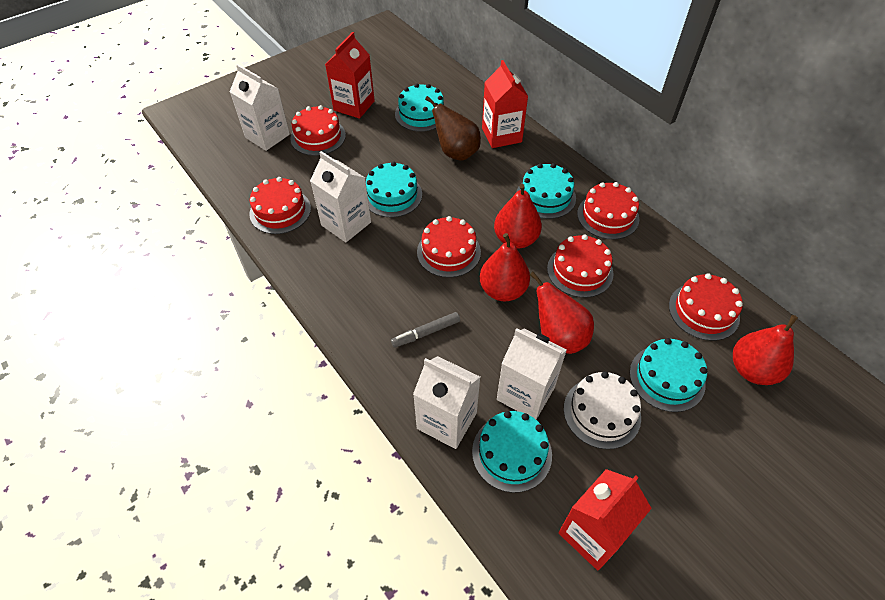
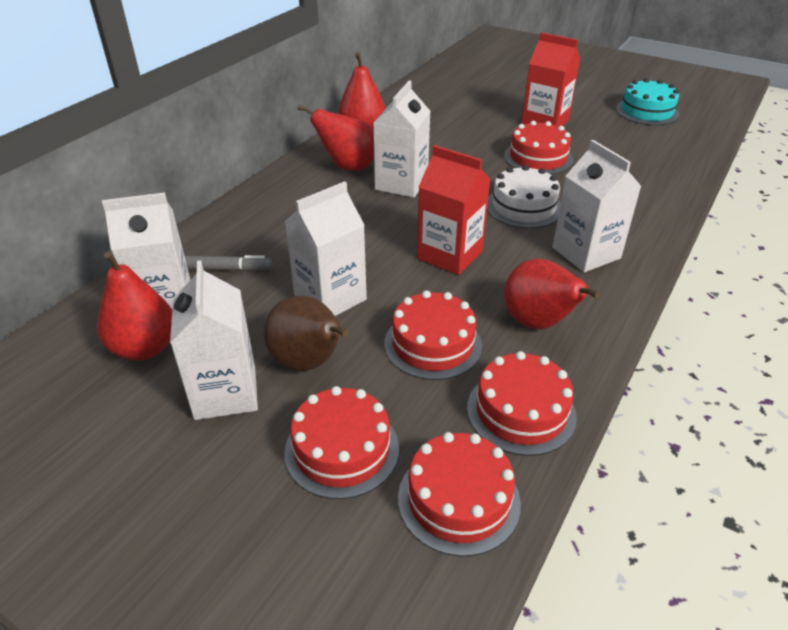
red cake: [249,177,311,234] [290,105,346,156] [417,216,481,278] [547,235,613,298] [577,182,639,239] [669,273,743,341] = 6 -> [284,386,399,499] [384,290,482,380] [398,432,521,557] [467,351,577,456] [504,121,573,175] = 5
red carton: [325,32,375,119] [482,60,528,148] [558,469,652,571] = 3 -> [417,145,491,275] [521,32,580,126] = 2
turquoise cake: [366,162,422,218] [395,83,444,132] [472,411,552,493] [517,163,576,219] [630,338,707,412] = 5 -> [616,78,679,125] = 1
white carton: [229,64,290,151] [310,151,371,242] [413,356,480,449] [497,328,567,420] = 4 -> [102,192,190,309] [170,261,258,420] [284,181,367,316] [373,80,431,198] [553,140,642,273] = 5

